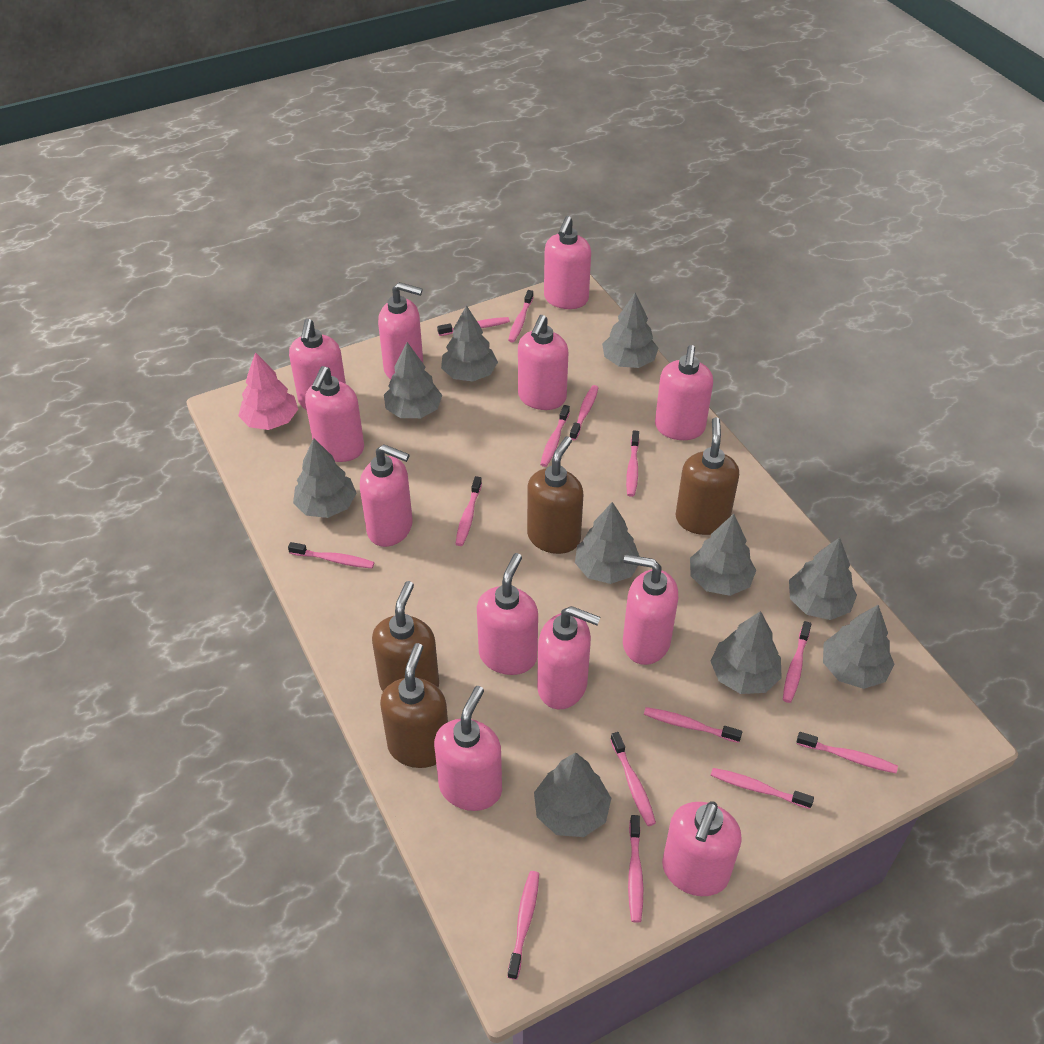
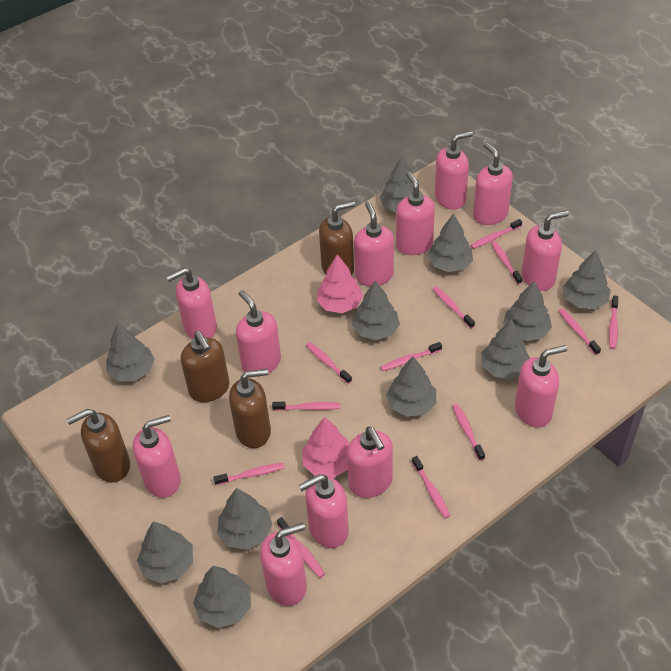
grey tree: [293,438,357,518] [384,342,442,418] [441,305,498,382] [534,752,611,837] [575,502,640,584] [602,293,658,368] [690,514,756,596] [711,611,782,694] [789,537,857,620] [823,605,894,689] = 10 -> [106,323,155,381] [137,521,193,584] [193,566,251,628] [217,488,273,550] [352,281,400,340] [379,156,420,212] [386,356,436,417] [428,214,473,272] [481,319,530,379] [503,281,552,341] [563,250,611,309] = 11
pink toothbrush: [288,542,374,568] [437,317,510,336] [456,476,482,546] [507,871,539,980] [508,290,533,343] [540,405,570,467] [570,385,599,440] [610,732,656,826] [626,430,639,497] [628,815,643,923] [644,707,742,743] [711,768,814,809] [783,621,811,703] [797,732,898,773] = 14 -> [213,463,285,485] [272,402,340,411] [277,517,325,578] [306,342,352,384] [381,342,442,371] [412,456,451,519] [433,286,475,329] [452,404,485,461] [470,219,522,249] [491,241,522,284] [559,308,601,355] [609,295,618,349] = 12
pink tree: [238,352,298,430] = 1 -> [302,417,349,478] [317,254,363,313] = 2

